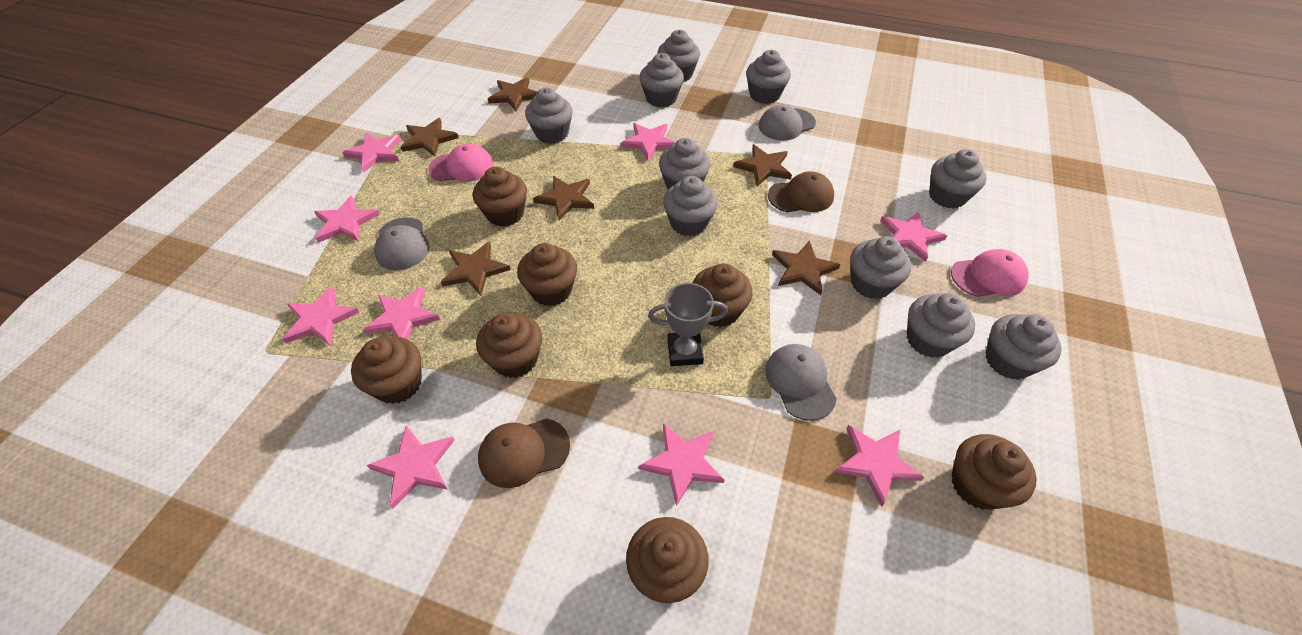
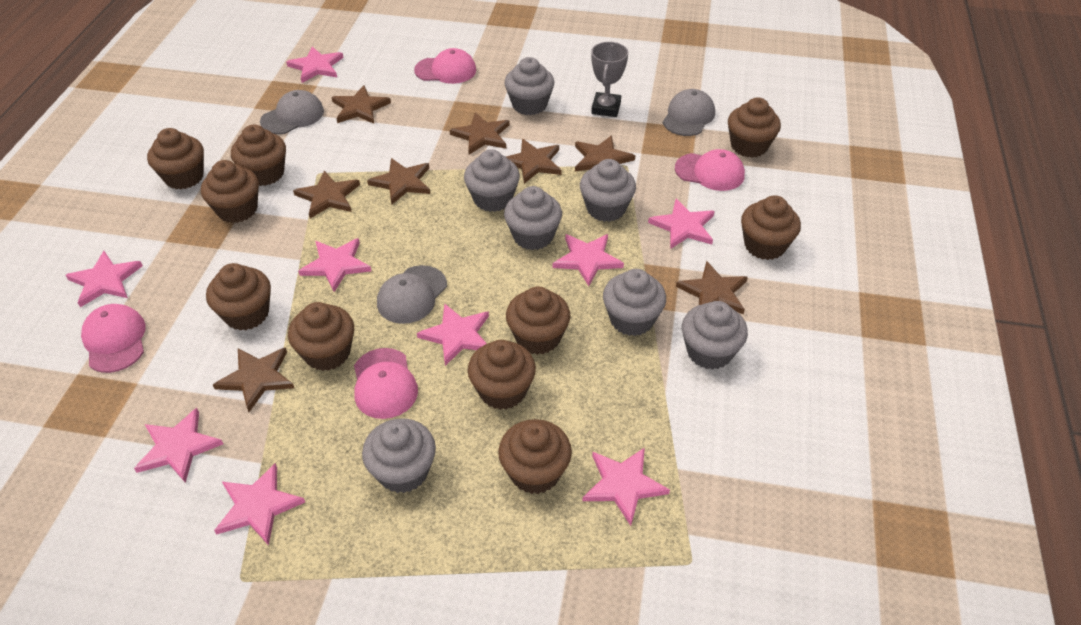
brown cap: [478,418,570,488] [768,171,834,212] = 2 -> none = 0
brown cupcake: [351,336,422,404] [473,167,527,227] [476,313,542,378] [517,243,577,306] [626,517,708,603] [693,263,753,327] [951,434,1037,510] = 7 -> [147,128,204,190] [201,160,259,223] [206,263,271,330] [231,125,286,186] [288,302,354,371] [468,340,536,410] [498,419,572,494] [506,287,570,355] [728,97,781,158] [741,195,801,260] = 10
brown star: [401,118,459,157] [441,241,511,296] [488,77,537,111] [533,176,594,221] [733,144,792,186] [772,241,840,295] = 6 -> [213,347,294,412] [293,171,360,218] [332,85,391,124] [367,158,430,204] [450,112,509,155] [506,139,562,184] [575,135,635,171] [676,261,748,314] = 8
grey cupcake: [525,88,573,144] [639,53,684,107] [658,30,700,82] [659,138,710,189] [663,176,718,236] [746,50,791,104] [850,236,911,299] [907,293,975,358] [929,149,987,209] [986,314,1062,380] = 10 -> [362,418,436,493] [464,149,520,212] [504,57,554,115] [504,186,562,250] [580,159,636,222] [603,269,666,336] [682,301,748,370] = 7
pink cap: [428,143,494,182] [951,249,1029,297] = 2 -> [81,304,146,373] [354,348,418,419] [414,48,476,84] [675,149,745,191] = 4

